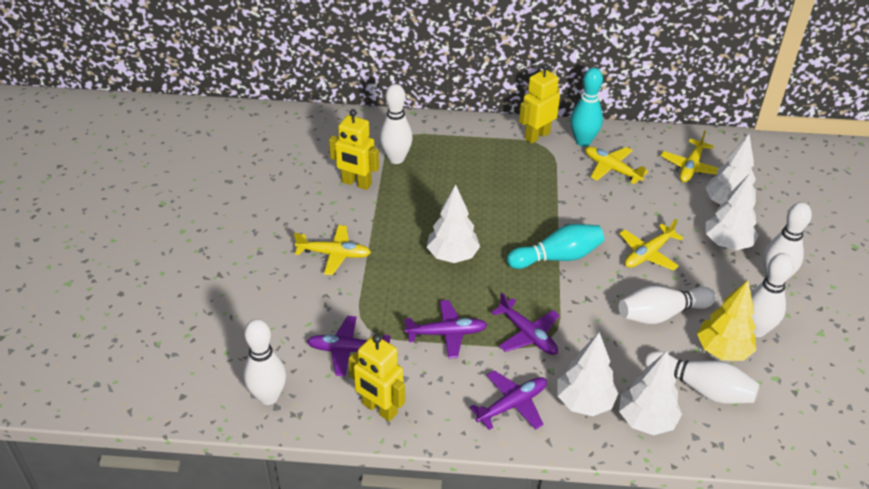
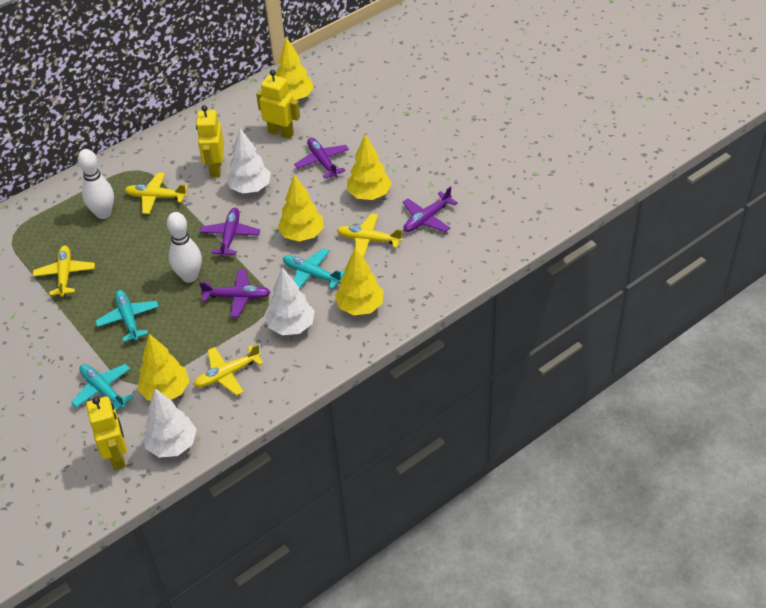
turquoise bowling pin: [507,224,604,269] [570,67,603,147] = 2 -> none = 0
turquoise plane: none = 0 -> [71,364,134,410] [95,290,159,342] [283,248,345,289] = 3
white bowling pin: [243,319,286,405] [380,84,413,164] [619,286,716,324] [645,351,759,404] [751,253,794,337] [763,202,812,280] = 6 -> [78,149,114,219] [167,212,202,283] = 2
white tree: [427,184,480,263] [557,332,618,416] [619,351,682,435] [705,134,756,205] [706,173,759,250] = 5 -> [143,388,197,458] [226,128,271,194] [265,267,315,335] = 3
yellow tree: [697,280,756,361] = 1 -> [138,334,189,401] [275,37,314,100] [278,174,324,241] [335,247,384,316] [347,134,392,200] = 5

